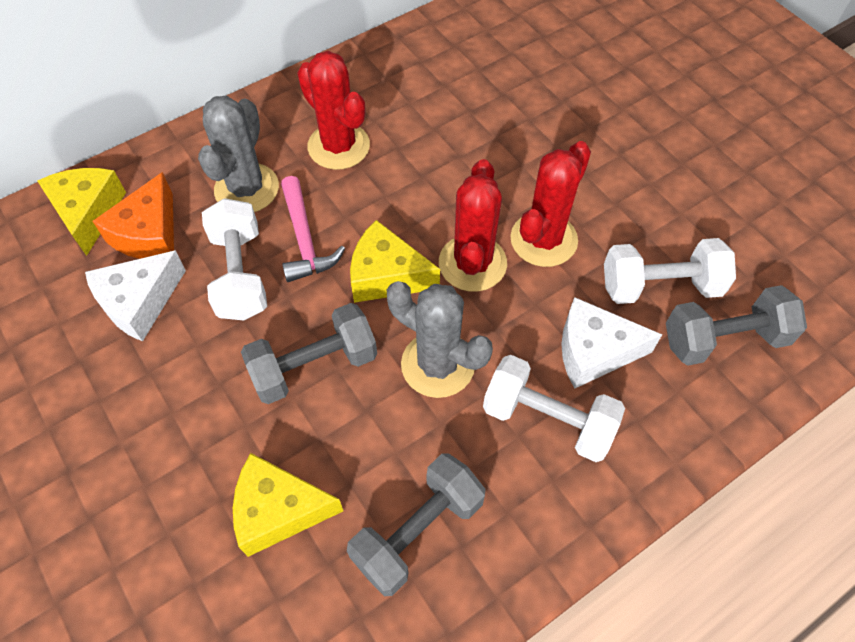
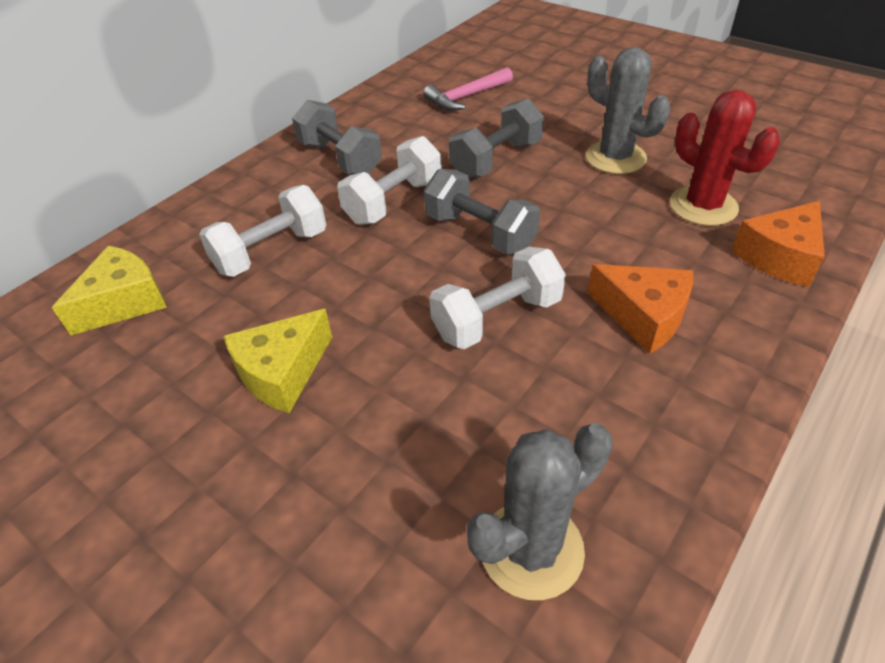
orange cheese: [93,172,174,259] = 1 -> [587,264,693,354] [732,201,825,287] = 2
red cactus: [297,51,370,170] [439,159,507,292] [510,141,591,267] = 3 -> [670,90,780,226] = 1
white cheese: [85,250,186,342] [561,297,662,388] = 2 -> none = 0
yellow cheese: [37,168,126,256] [233,453,343,557] [350,220,440,303] = 3 -> [52,246,167,335] [223,309,332,413] = 2

